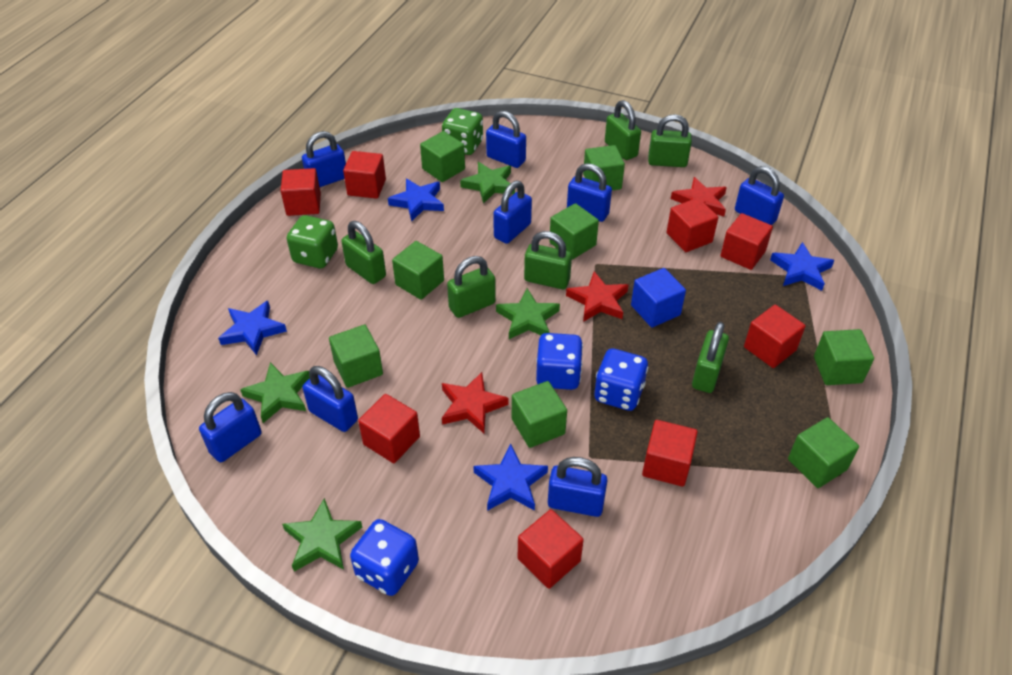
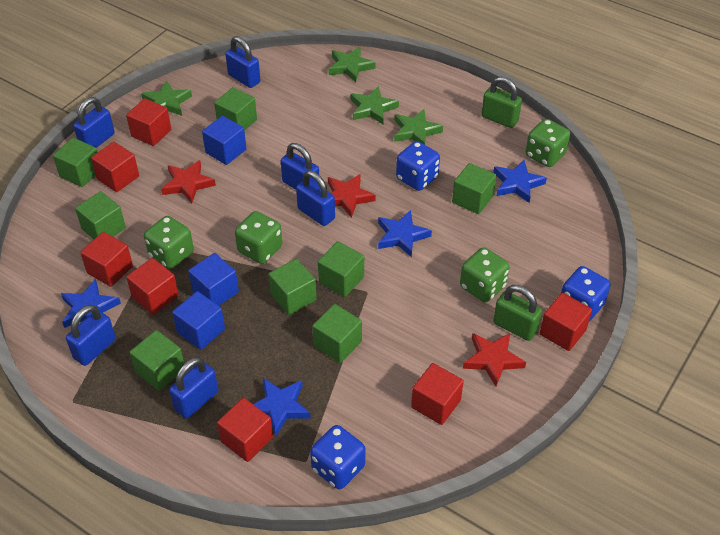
blue cube: [631,268,686,327] = 1 -> [172,291,225,350] [188,253,239,306] [202,116,246,165] = 3
blue padlock: [199,392,262,462] [302,131,346,187] [302,366,358,432] [486,111,526,168] [493,181,532,244] [548,457,608,517] [567,163,612,222] [735,166,784,225] = 8 -> [66,305,116,366] [73,97,115,148] [169,357,219,418] [225,36,260,88] [281,143,319,189] [296,171,335,226] = 6
green dice: [287,215,338,268] [442,108,483,155] = 2 -> [144,216,194,269] [235,211,282,264] [460,247,510,302] [526,119,570,167] = 4
green padlock: [341,221,386,284] [447,256,496,318] [524,231,572,289] [605,100,641,160] [648,114,692,167] [692,322,729,393] = 6 -> [482,77,522,128] [493,285,542,341] = 2
red cube: [280,168,321,216] [343,151,386,199] [358,394,420,463] [518,509,584,589] [642,420,698,487] [667,198,718,252] [720,213,773,270] [744,305,806,368] = 8 -> [80,232,133,287] [91,142,139,192] [126,98,171,146] [126,258,179,315] [217,398,273,462] [411,363,464,425] [540,293,592,351] = 7

